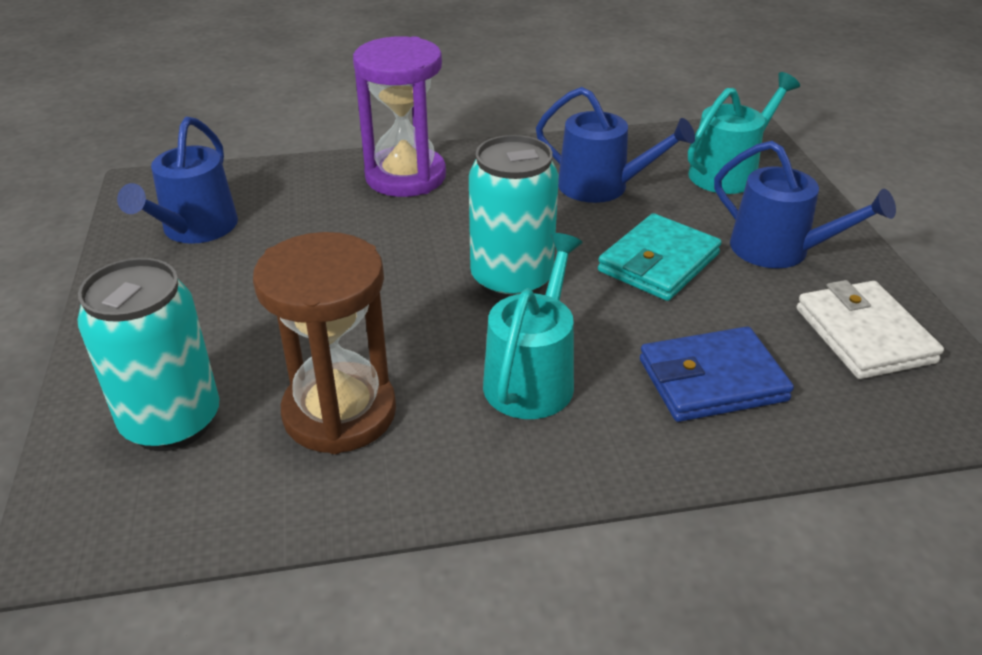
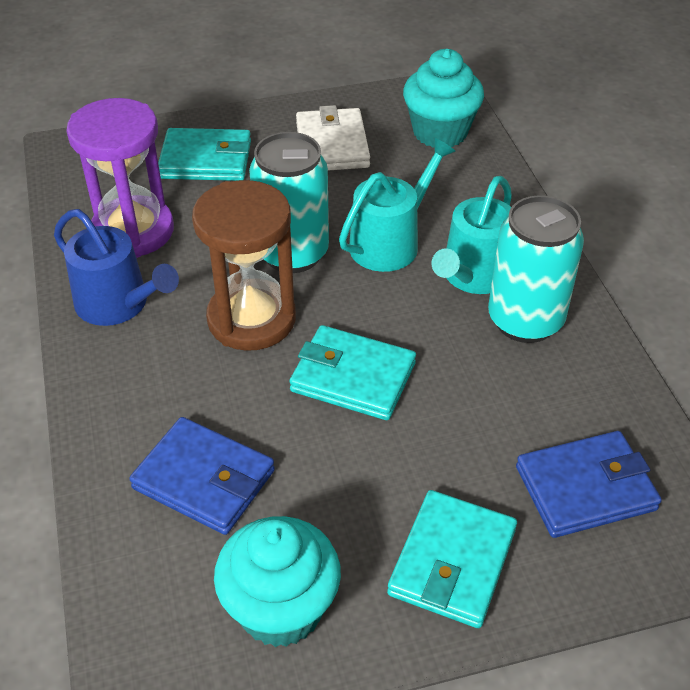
blue wallet: [640,326,794,422] = 1 -> [129,417,275,535] [516,431,662,538] = 2
blue watering can: [117,117,238,244] [536,87,695,203] [714,141,896,268] = 3 -> [54,209,179,326] = 1
turquoise cupcake: none = 0 -> [214,516,341,647] [403,49,484,148] = 2
turquoise wallet: [598,213,722,301] = 1 -> [158,128,251,181] [289,325,416,420] [387,490,517,628] = 3

